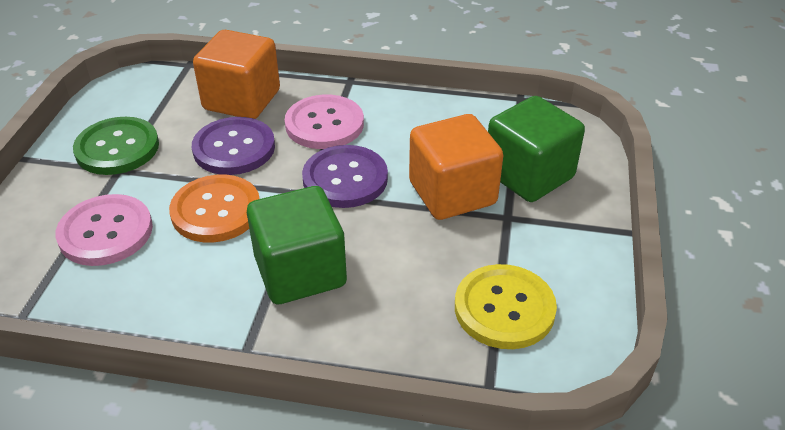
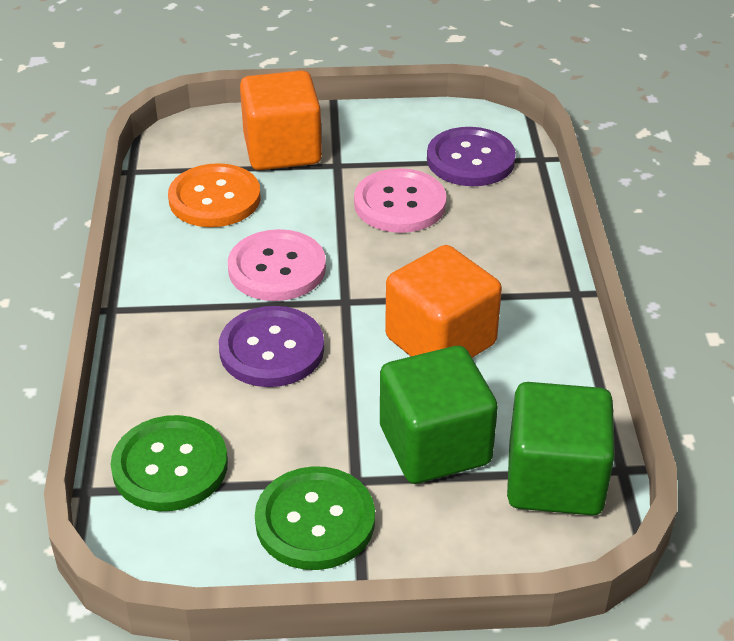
green button: [73,117,159,175] = 1 -> [111,415,228,511] [255,466,375,570] = 2
yellow button: [455,264,557,349] = 1 -> none = 0

